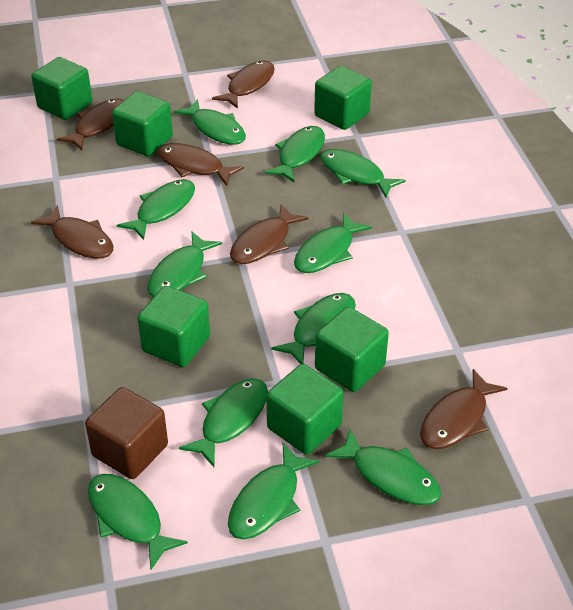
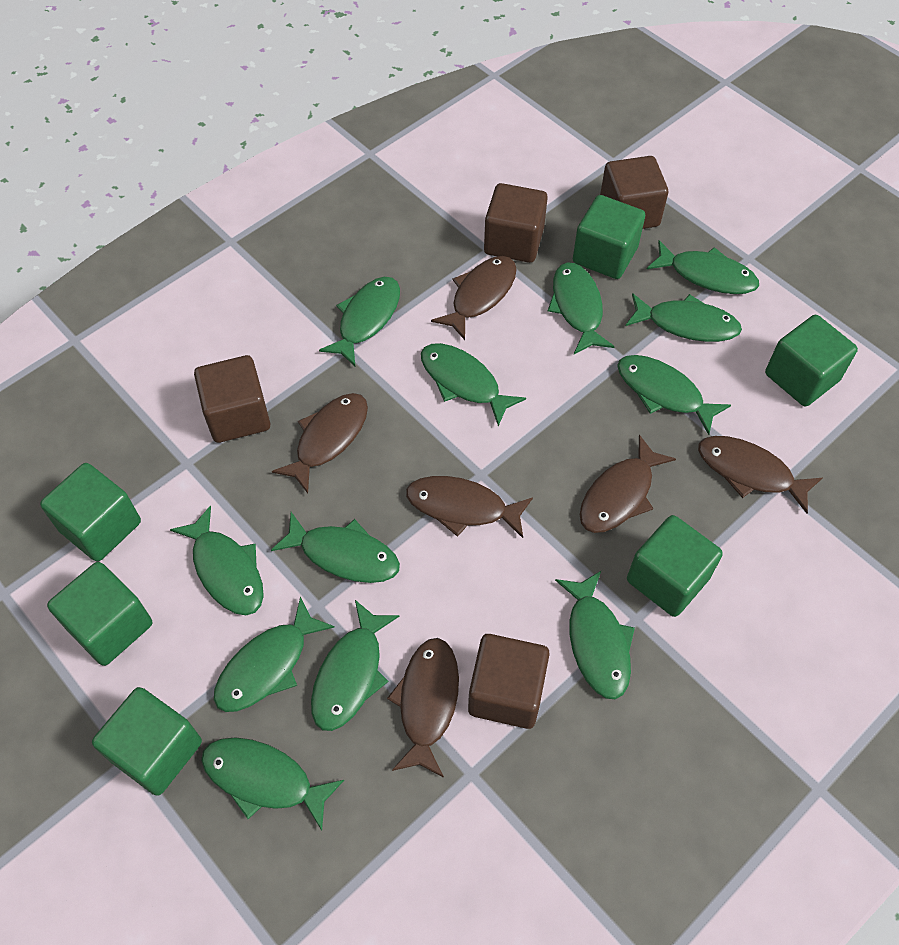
brown cube: [85,387,168,479] = 1 -> [194,355,270,443] [468,634,550,729] [484,183,548,263] [600,156,668,229] = 4
green fish: [88,474,188,570] [117,179,195,240] [147,232,222,297] [174,99,246,145] [179,378,268,467] [228,443,320,540] [264,126,325,183] [271,293,356,364] [294,213,372,273] [320,149,406,198] [326,429,441,505] = 11 -> [170,505,264,615] [201,737,344,831] [214,596,335,712] [271,512,400,583] [311,600,400,731] [319,277,400,366] [421,343,526,426] [548,262,615,354] [555,571,635,699] [617,355,731,435] [626,293,742,342] [647,240,759,294] = 12

